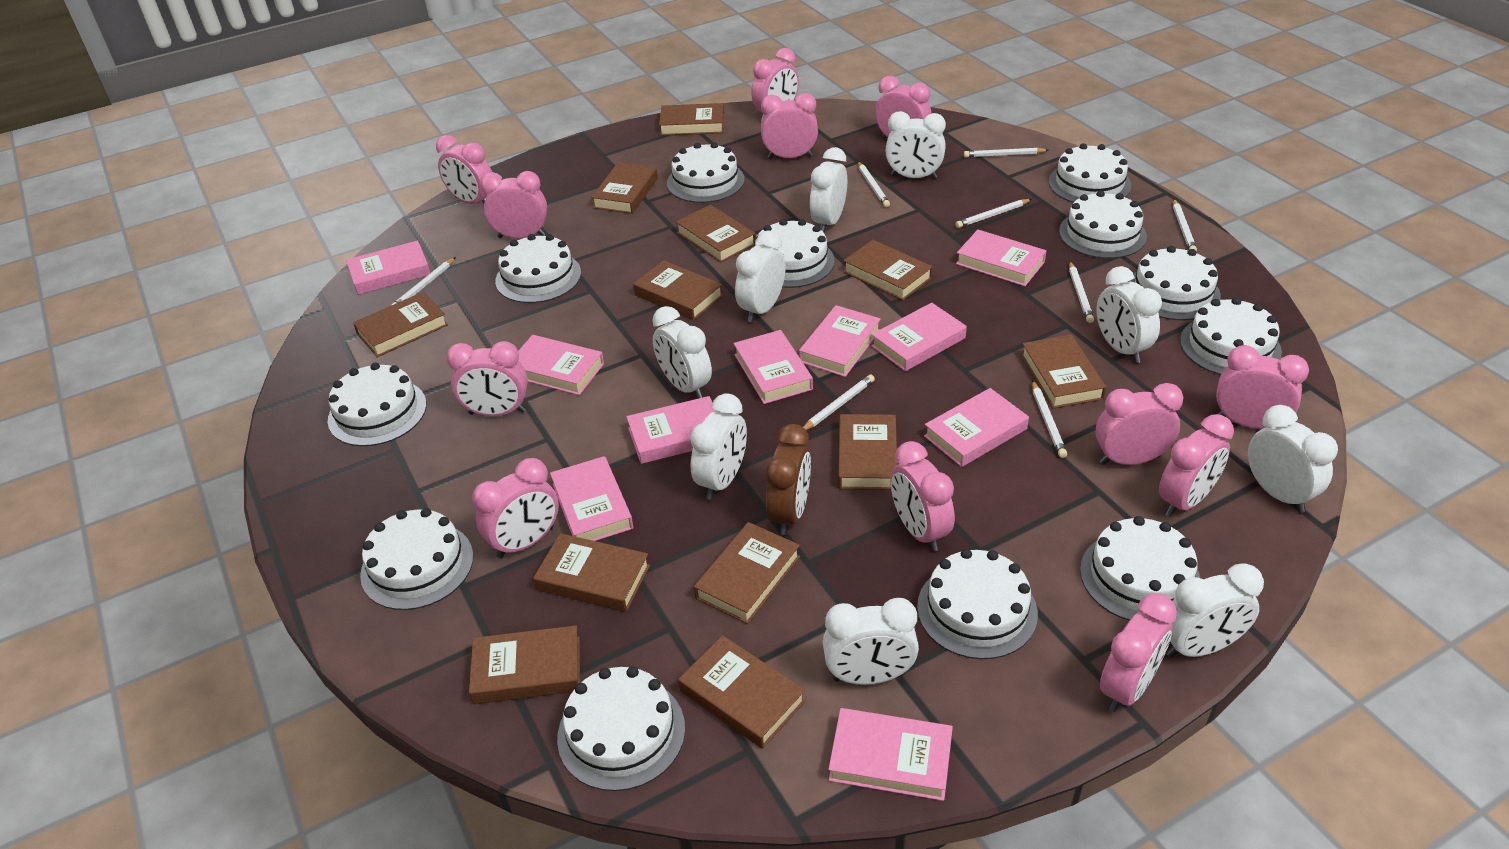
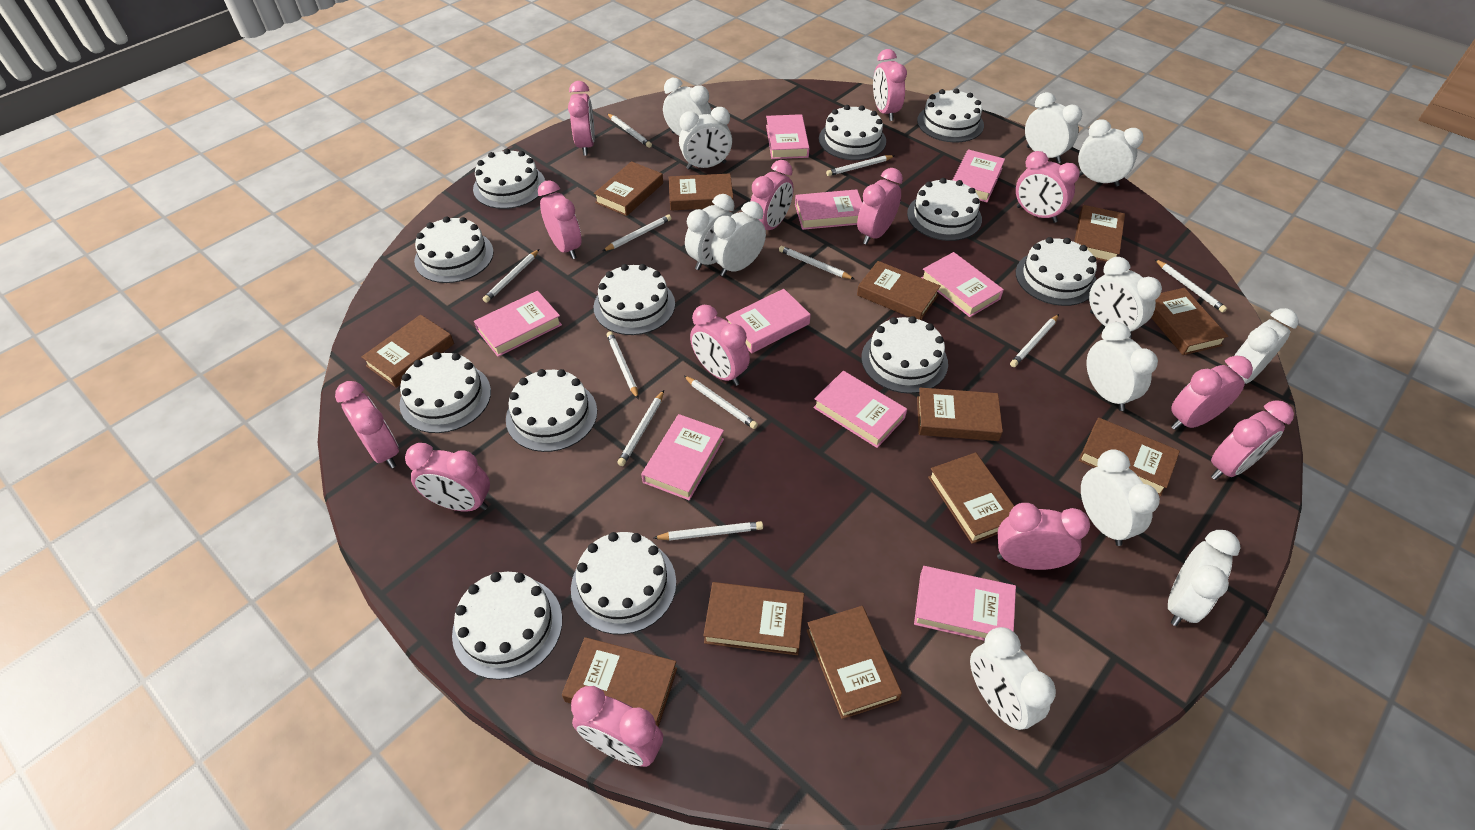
brown clock: [766,424,811,535] = 1 -> none = 0
pink book: [346,240,430,295] [518,335,604,395] [550,456,633,541] [626,396,715,464] [734,330,813,404] [799,305,881,377] [828,708,953,801] [871,303,967,371] [924,388,1029,467] [956,230,1046,286] = 10 -> [474,291,562,357] [641,414,724,500] [726,289,811,353] [766,114,809,159] [795,189,862,230] [813,371,907,448] [914,566,1016,641] [921,252,1004,317] [953,149,1005,202] = 9
pink clock: [436,135,492,204] [446,341,528,416] [472,458,559,559] [480,171,547,238] [751,48,799,121] [761,93,818,159] [875,76,931,138] [890,441,955,552] [1095,383,1183,465] [1100,593,1177,712] [1159,414,1234,517] [1216,345,1309,429] = 12 -> [335,381,399,468] [405,443,490,512] [538,180,582,259] [568,81,595,156] [571,686,663,767] [690,305,750,386] [750,160,794,230] [857,168,903,245] [873,49,907,121] [997,503,1090,570] [1016,151,1080,223] [1171,356,1253,430] [1211,400,1294,480] = 13
white clock: [652,306,712,399] [690,393,747,500] [735,231,786,322] [810,147,847,233] [822,598,919,685] [885,111,946,179] [1096,266,1162,363] [1167,563,1264,658] [1248,405,1338,513] = 9 -> [663,78,712,136] [679,107,732,170] [685,194,735,270] [711,201,766,276] [970,627,1056,730] [1025,92,1082,163] [1078,119,1144,187] [1081,449,1160,546] [1087,322,1158,411] [1089,257,1162,338] [1168,530,1240,626] [1234,308,1298,384] = 12
white pencil: [391,257,456,306] [803,375,875,430] [858,162,890,207] [955,199,1032,228] [964,148,1048,157] [1032,380,1067,458] [1069,262,1094,323] [1173,199,1197,251] = 8 -> [483,249,540,303] [603,215,671,251] [607,113,652,148] [607,331,638,399] [617,390,664,466] [653,521,763,541] [683,375,758,429] [779,246,854,279] [826,155,894,176] [1010,314,1059,367] [1155,259,1227,313] = 11

